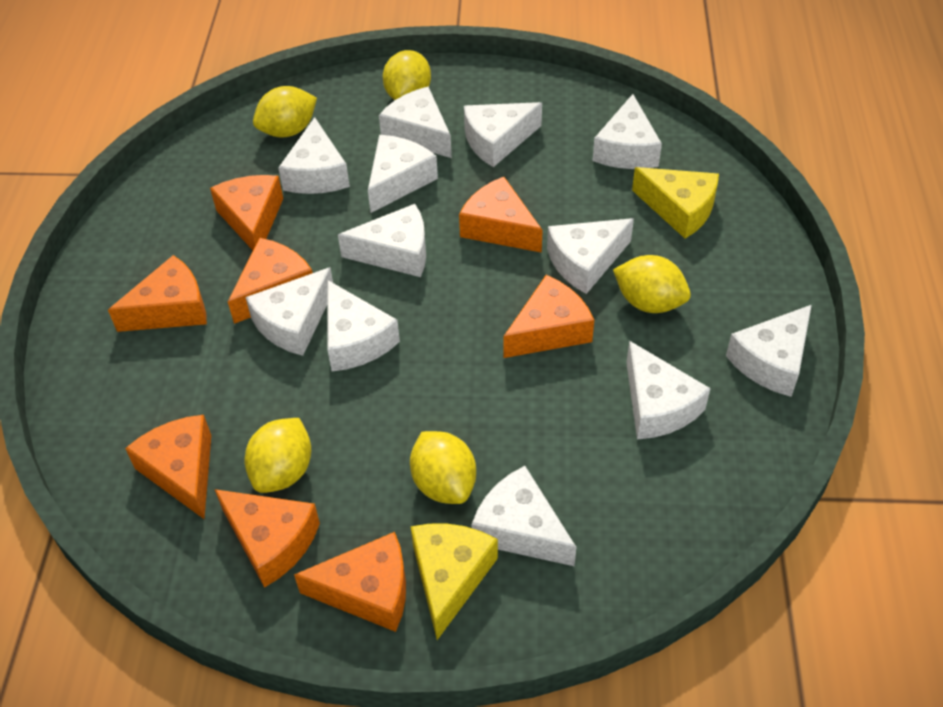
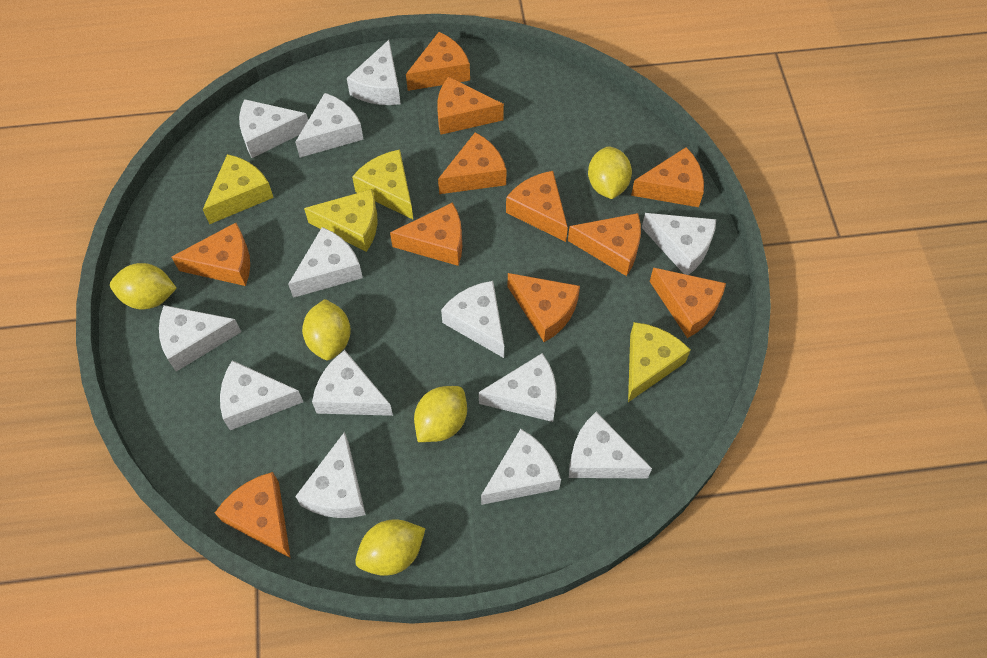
orange cheese: [108,255,207,332] [125,415,211,519] [210,175,283,250] [215,489,320,588] [228,238,313,324] [294,532,406,632] [459,177,543,253] [503,275,594,358] = 8 -> [172,223,250,286] [215,472,291,558] [390,202,462,266] [406,32,470,91] [437,76,504,135] [438,132,506,194] [506,171,568,242] [507,273,580,342] [568,213,641,276] [631,147,704,207] [649,268,726,338] = 11
white cheese: [245,267,333,356] [278,117,350,194] [327,280,400,371] [338,204,426,277] [368,135,438,213] [379,87,452,158] [464,102,542,167] [472,466,576,566] [547,218,634,294] [592,94,662,169] [626,341,711,439] [726,305,812,397] = 12 -> [159,305,241,372] [220,360,303,430] [239,99,308,158] [288,227,363,298] [295,93,364,157] [295,432,366,518] [312,350,393,416] [347,40,401,105] [441,281,504,358] [479,353,557,422] [481,429,561,505] [569,412,652,479] [642,213,716,275] = 13
yellow cheese: [411,524,498,640] [632,167,719,238] = 2 -> [203,154,274,224] [304,189,378,252] [352,149,413,219] [628,322,691,402] = 4

